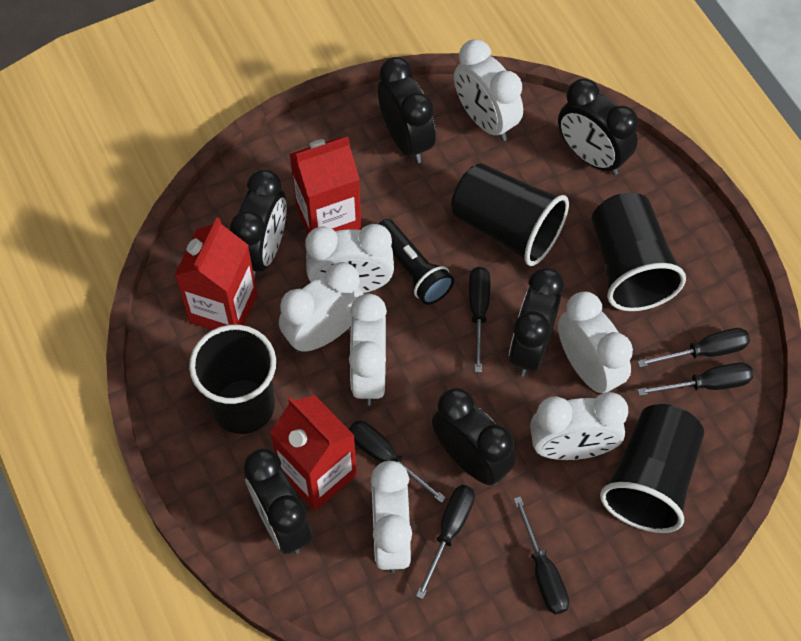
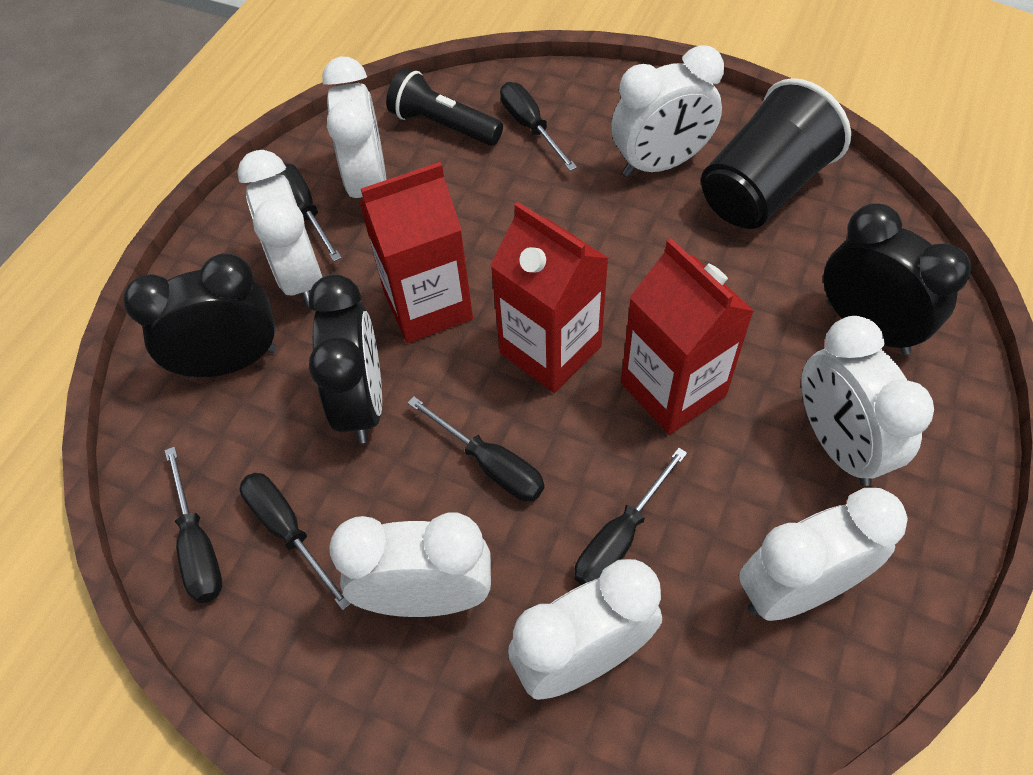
black clock: [230,169,287,278] [243,448,312,554] [378,57,436,163] [432,388,515,485] [509,267,564,377] [558,79,639,175] = 6 -> [123,253,276,378] [308,274,382,443] [824,203,972,355] = 3
black cup: [189,325,276,434] [451,163,569,266] [592,193,686,311] [600,404,704,533] = 4 -> [701,78,851,229] = 1

